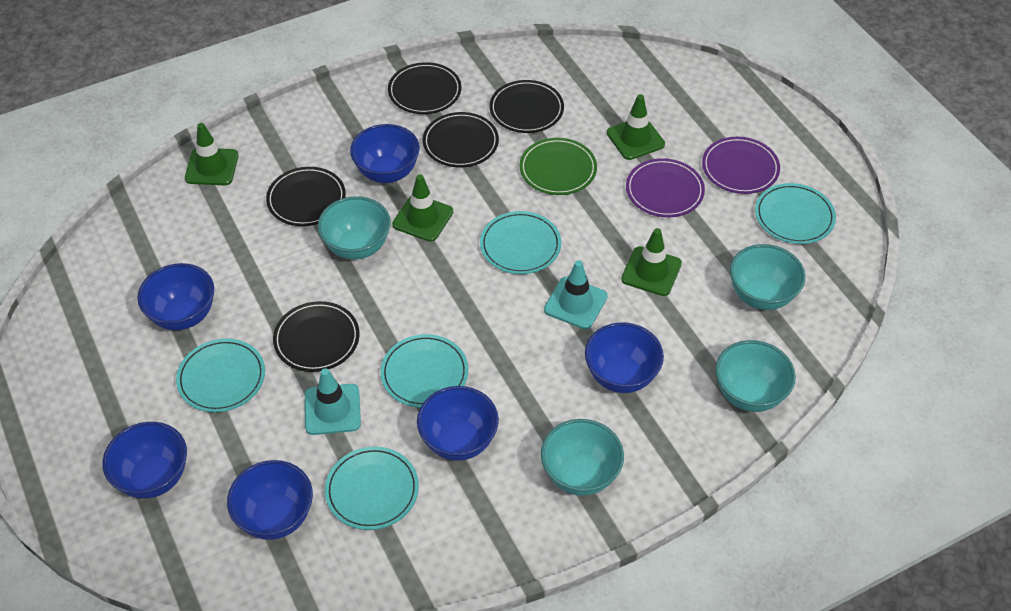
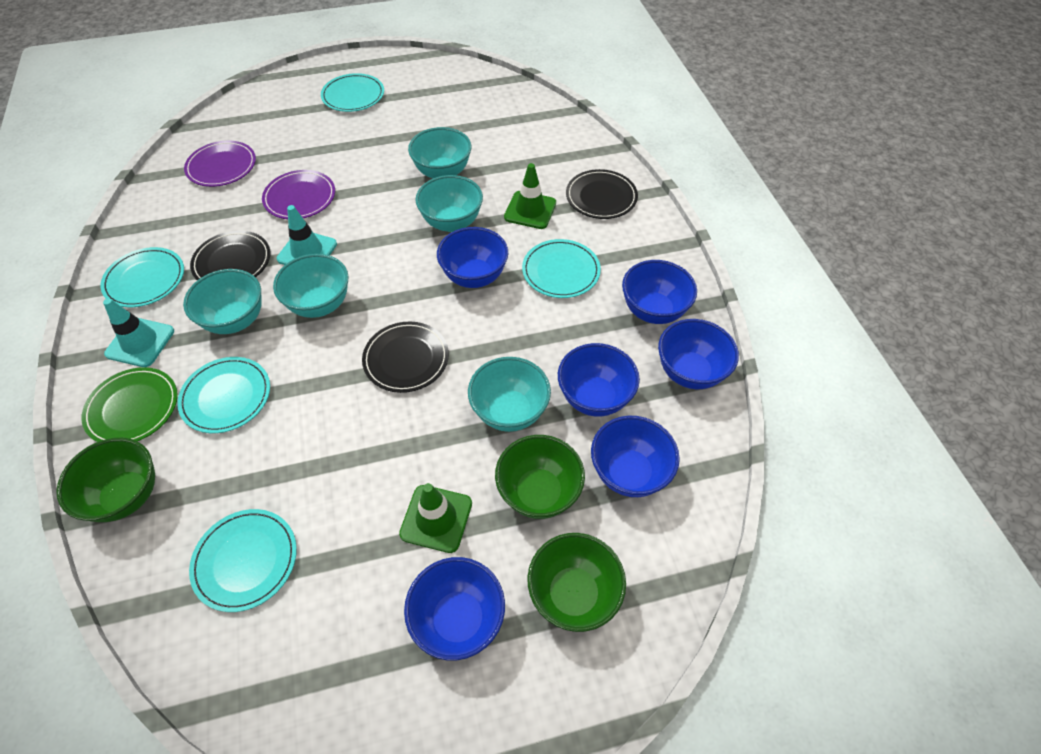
black plate: [266,167,346,226] [273,301,359,372] [388,62,462,114] [423,112,499,167] [490,80,564,133] = 5 -> [190,230,271,280] [362,322,449,393] [566,169,638,219] = 3
green bowl: none = 0 -> [56,438,155,522] [495,435,585,519] [527,533,626,632] = 3
green traffic cone: [185,123,239,185] [392,174,453,242] [607,94,665,160] [621,228,682,296] = 4 -> [399,483,472,553] [504,163,556,229] = 2
turquoise bowl: [318,196,391,259] [541,419,624,496] [715,340,796,412] [730,244,805,310] = 4 -> [183,269,262,334] [273,254,349,318] [408,127,471,178] [416,175,483,232] [468,357,551,432] = 5

